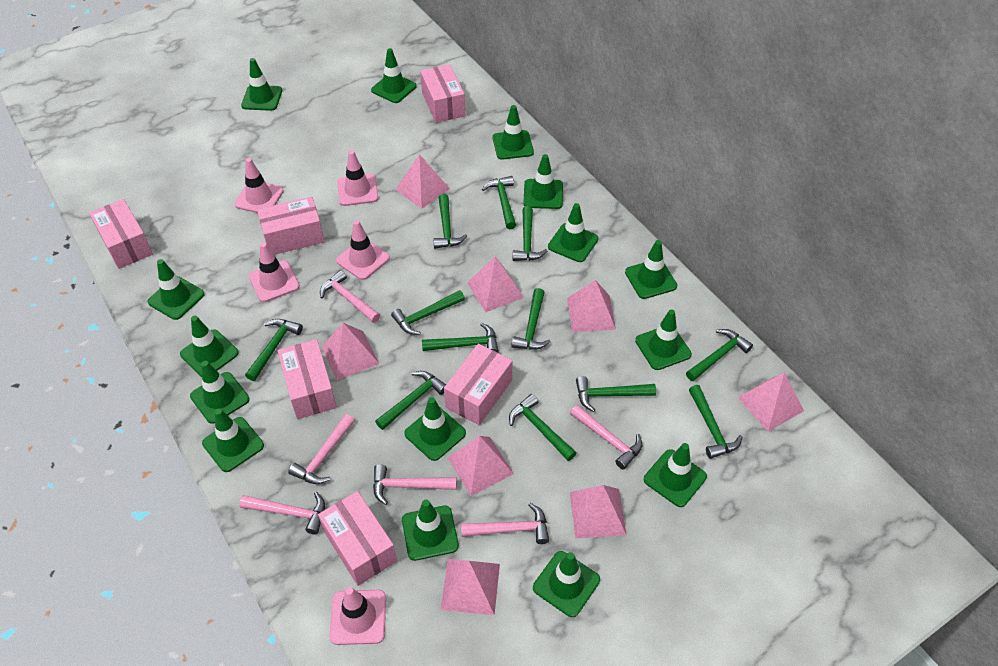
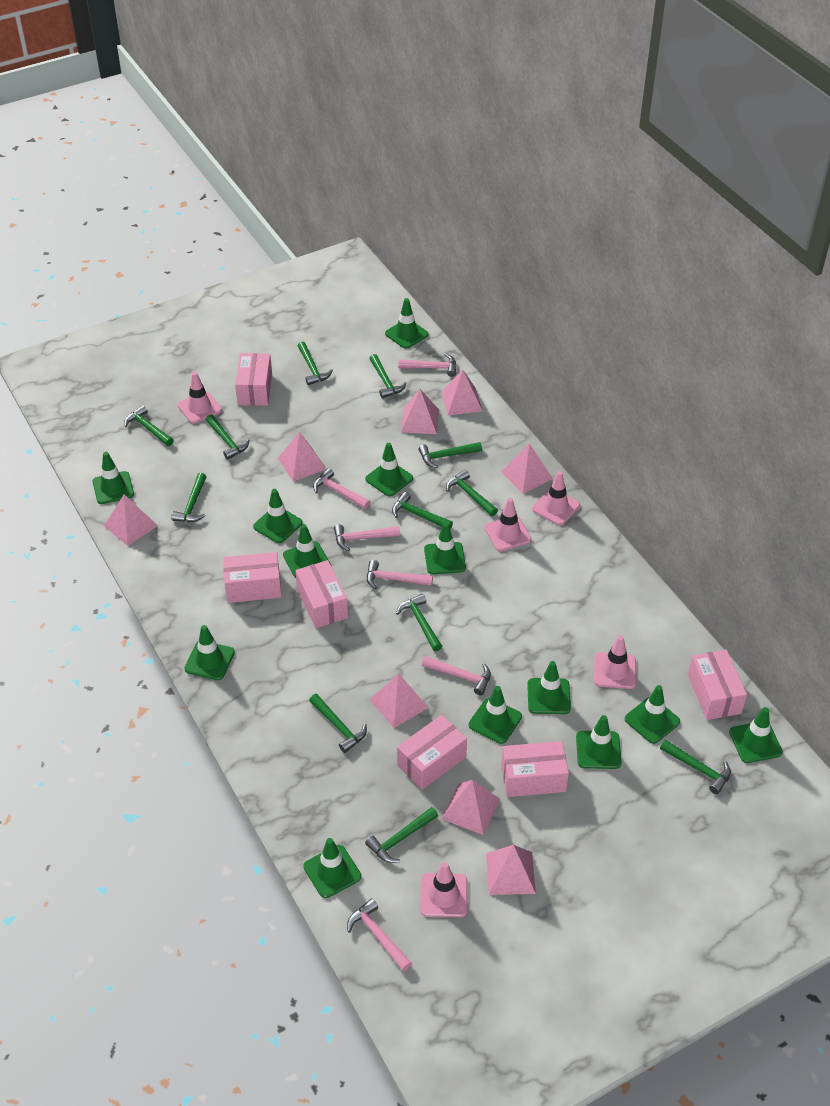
green traffic cone: [148,259,205,320] [180,316,239,377] [190,361,250,424] [202,408,264,472] [241,58,282,111] [371,48,417,103] [402,500,459,561] [404,397,466,461] [493,105,534,160] [523,154,563,209] [533,551,600,617] [548,203,599,262] [625,240,677,299] [635,309,692,370] [644,443,707,507] = 15 -> [92,452,134,504] [184,625,235,680] [253,489,303,543] [283,524,330,578] [303,838,361,898] [365,443,413,496] [385,298,428,349] [424,522,466,575] [468,686,522,744] [527,661,571,714] [576,715,622,769] [625,685,680,744] [729,707,783,763] = 13

